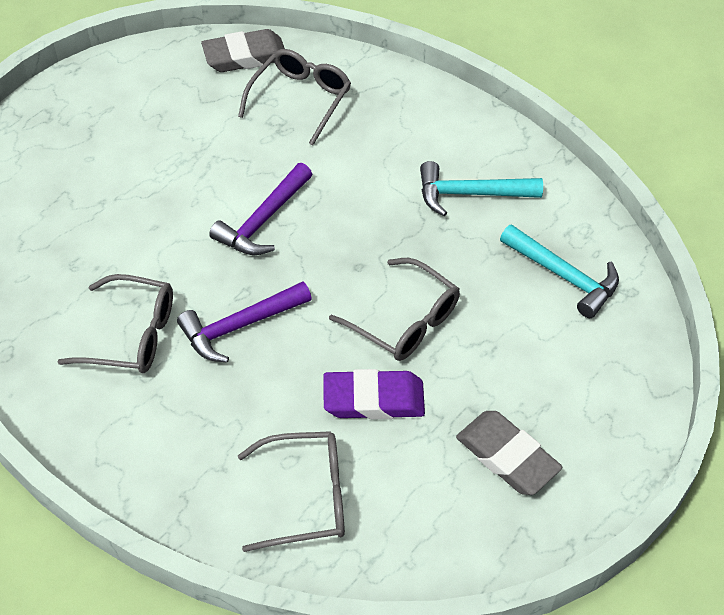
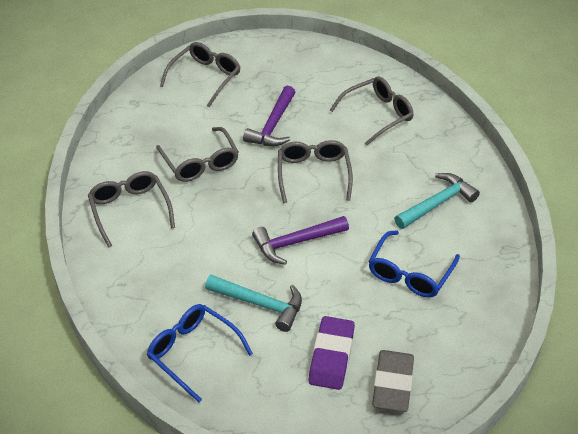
blue glasses: none = 0 -> [147,304,253,402] [368,230,460,298] = 2
grey eraser: [201,29,285,72] [456,411,563,495] = 2 -> [372,350,414,412] = 1
grey glasses: [57,274,173,373] [238,49,351,146] [238,431,345,552] [329,258,460,361] = 4 -> [88,171,175,248] [156,127,239,182] [160,42,240,107] [278,140,353,203] [330,76,414,146] = 5

